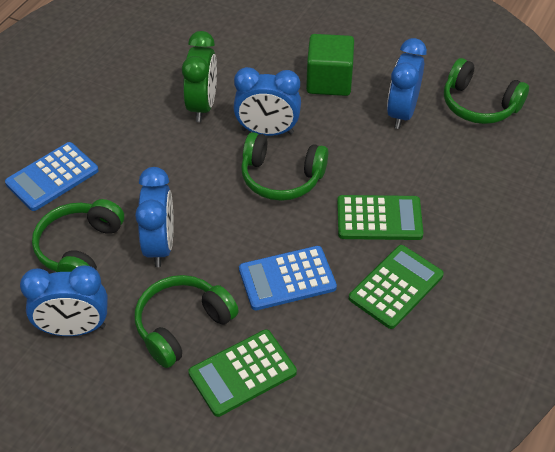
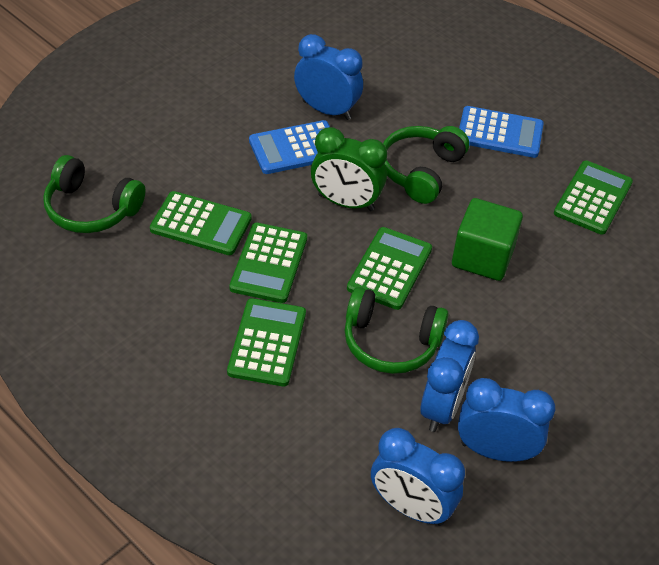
green calculator: [188,329,297,417] [337,195,423,240] [349,245,444,329] = 3 -> [150,191,252,255] [227,298,306,387] [229,223,307,303] [347,227,432,310] [554,161,633,235] = 5
green headphones: [32,199,124,272] [135,275,239,368] [241,132,328,201] [444,58,529,124] = 4 -> [43,155,145,233] [345,287,449,374] [383,126,469,204] = 3

